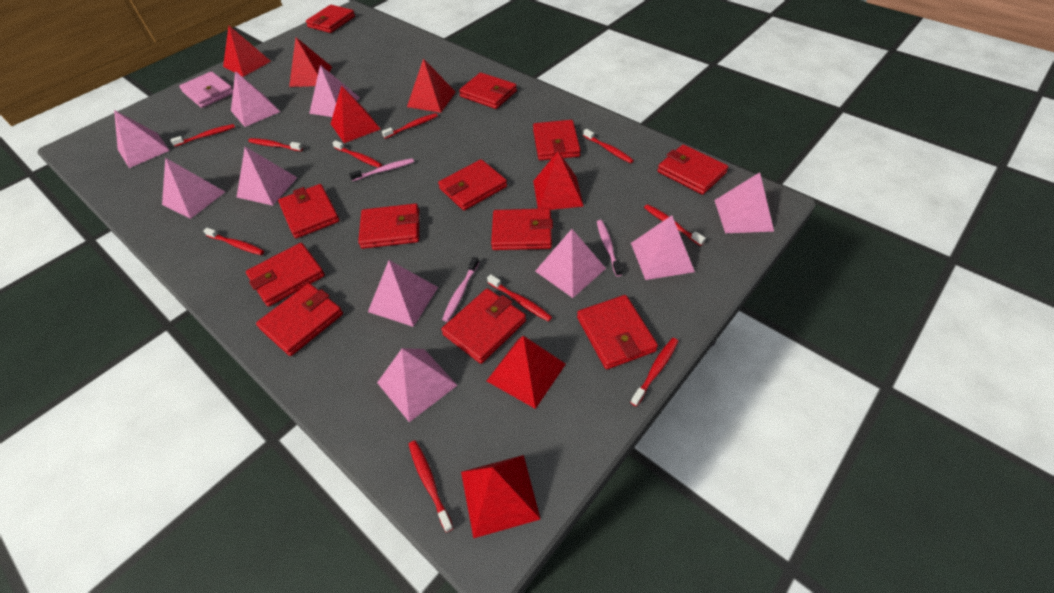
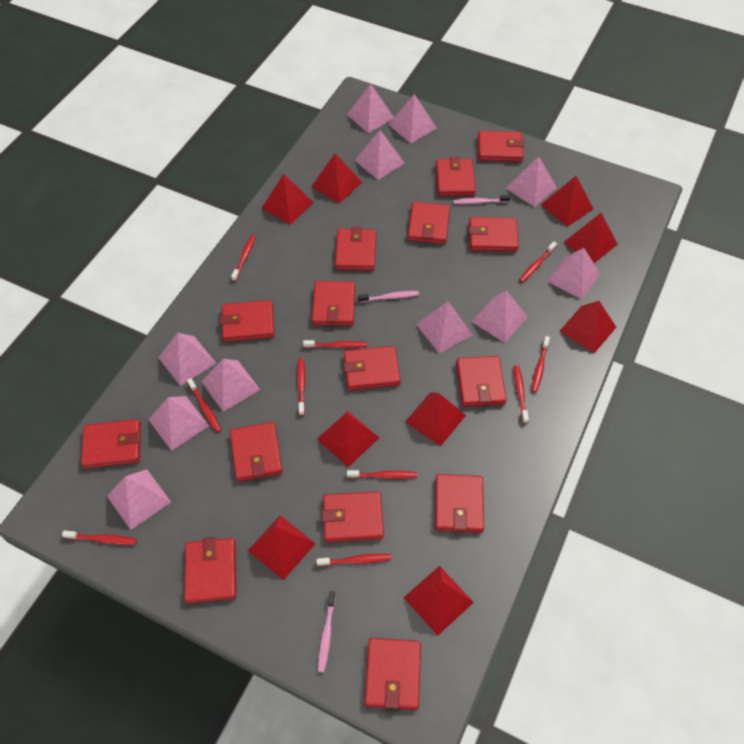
pink pyramid: [114,110,170,168] [162,158,225,219] [231,71,280,127] [237,147,297,206] [309,65,360,117] [368,260,438,327] [377,348,458,422] [535,229,606,298] [631,215,695,280] [714,172,774,233] = 10 -> [107,469,171,530] [149,396,209,451] [158,333,217,386] [201,359,260,412] [347,84,394,133] [355,130,405,180] [388,94,437,144] [416,301,473,353] [471,291,528,343] [506,156,557,207] [547,248,601,300] = 11
pink wallet: [179,71,233,108] = 1 -> none = 0
red pyramid: [223,26,271,77] [289,37,332,87] [331,85,380,143] [407,58,456,113] [461,455,540,538] [487,336,566,409] [533,151,584,210] = 7 -> [248,515,316,580] [262,174,313,225] [311,153,362,204] [317,411,379,467] [403,566,474,636] [405,392,466,446] [541,176,593,227] [559,301,616,354] [563,213,617,263] = 9
red wallet: [246,243,325,307] [256,283,343,356] [278,184,340,238] [306,5,355,33] [358,203,419,249] [438,159,507,210] [441,288,526,364] [459,73,517,109] [491,208,553,250] [533,120,581,161] [577,295,658,369] [657,145,729,195] = 12 -> [81,419,141,469] [184,537,236,604] [220,300,274,342] [230,422,283,482] [312,281,355,326] [322,491,384,542] [335,227,376,271] [344,346,401,390] [365,638,421,710] [408,202,450,244] [435,474,484,533] [436,157,476,196] [456,356,507,407] [469,217,519,252] [478,131,525,162] = 15

